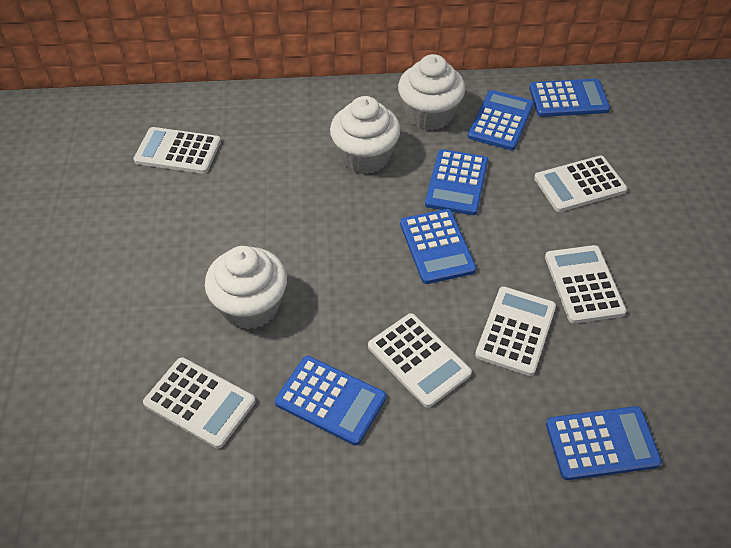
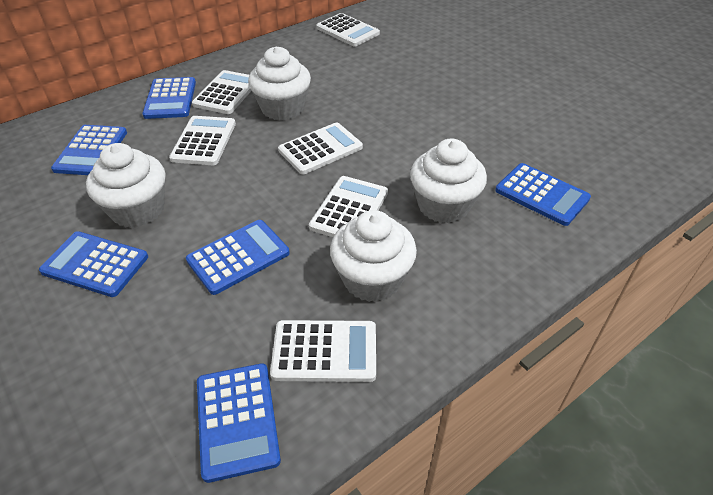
white cupcake: [205,246,287,330] [330,96,401,174] [398,54,465,131] = 3 -> [86,143,166,228] [248,47,311,120] [330,210,417,302] [410,139,487,223] = 4

